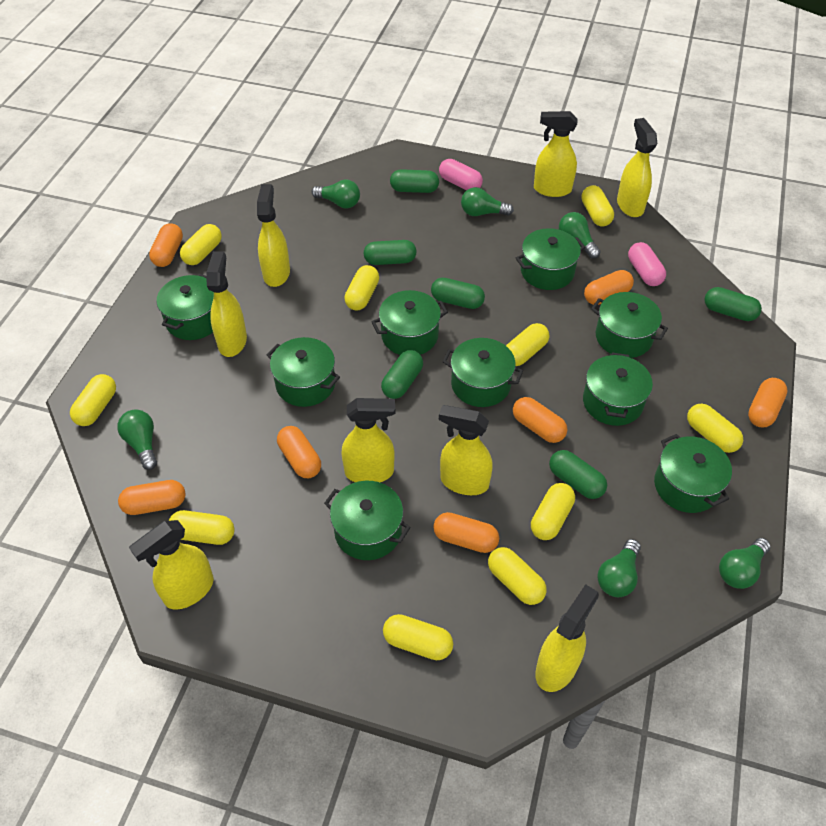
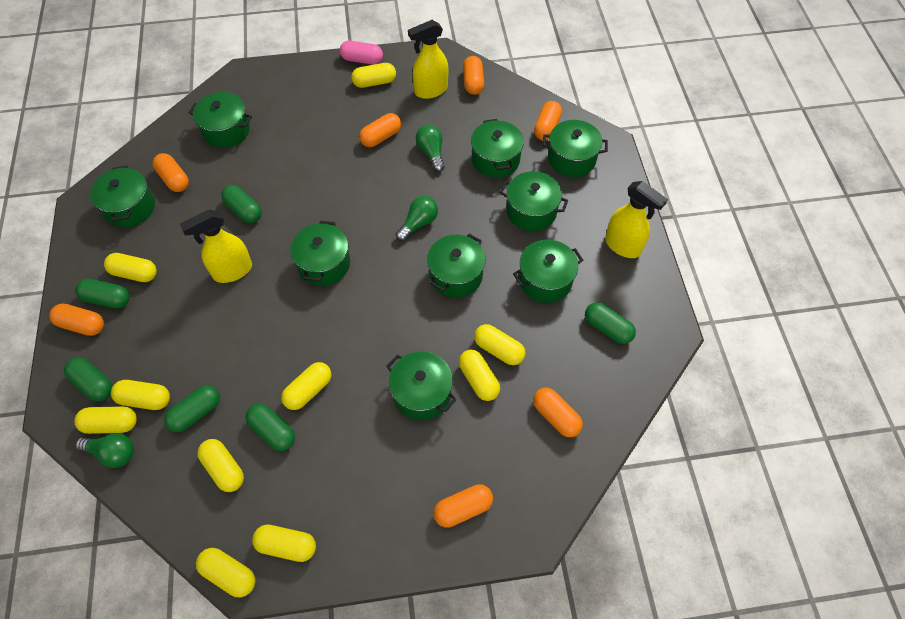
green light bulb: [117,409,157,470] [312,179,360,208] [461,187,514,216] [559,212,601,259] [598,539,641,597] [719,538,771,589] = 6 -> [76,433,134,468] [396,196,438,241] [416,125,445,172] = 3
pink capsule: [439,159,483,190] [628,242,666,286] = 2 -> [339,41,383,65] = 1
yellow spray bottle: [129,520,214,610] [207,251,247,357] [257,184,290,287] [341,398,396,482] [439,405,493,495] [534,111,577,197] [535,584,599,692] [617,118,658,217] = 8 -> [180,210,252,283] [408,20,448,99] [605,181,668,258] = 3

